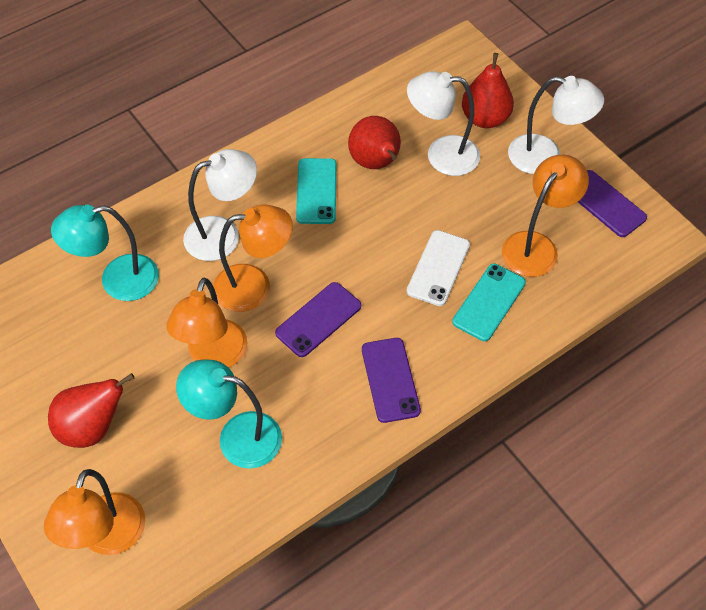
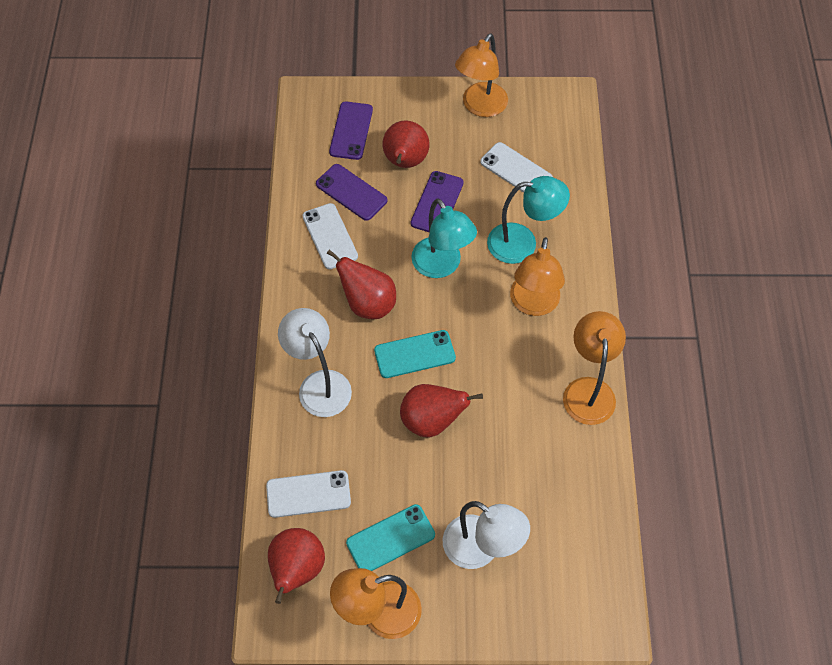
red pear: [48,373,134,448] [348,116,401,169] [462,53,514,128] = 3 -> [268,528,325,604] [327,249,396,319] [383,120,429,168] [400,384,483,438] = 4
white lamp: [183,149,257,261] [407,71,480,176] [508,76,604,174] = 3 -> [278,308,352,417] [443,501,530,569] = 2
white phone: [407,230,470,306] = 1 -> [266,470,351,518] [302,203,358,269] [480,142,553,193] = 3

